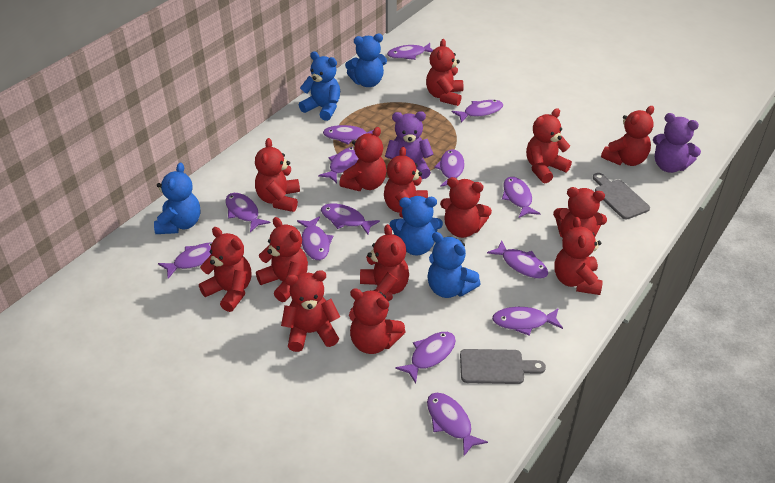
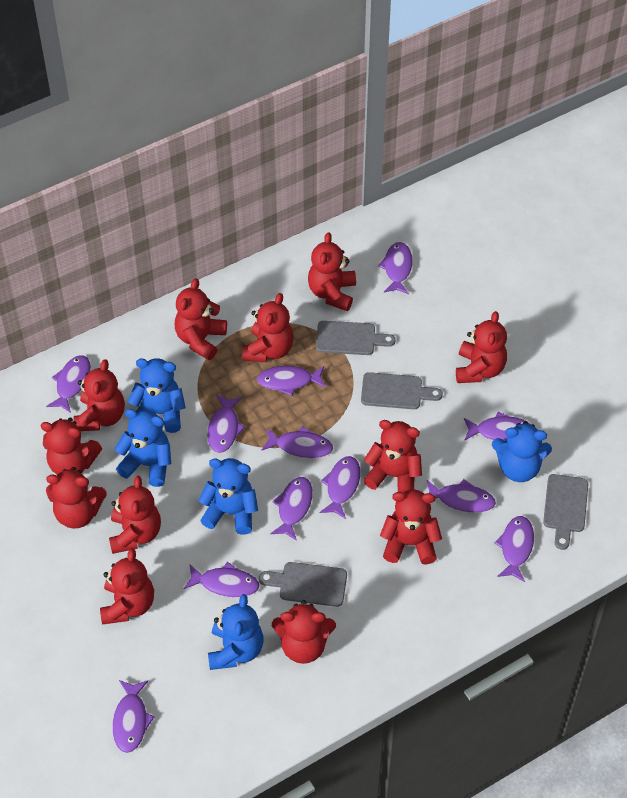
grey cutting board: [460,349,546,384] [593,173,650,219] = 2 -> [259,562,347,607] [316,321,396,355] [361,372,443,409] [543,474,588,550] = 4
purple fish: [158,242,213,279] [225,193,270,232] [297,216,333,260] [318,147,359,183] [321,203,380,235] [323,125,373,144] [387,43,433,60] [395,332,456,383] [427,393,488,456] [434,149,465,187] [452,100,503,123] [487,240,549,279] [492,307,563,335] [502,177,541,218] = 14 -> [46,356,91,413] [112,680,154,753] [183,562,259,597] [207,395,245,453] [257,366,326,396] [261,426,333,458] [270,477,313,541] [320,456,360,519] [378,242,413,294] [427,479,496,513] [464,411,531,441] [494,516,534,582] = 12
purple teddy bear: [385,111,434,179] [653,113,701,173] = 2 -> none = 0
red teddy bear: [199,227,251,312] [255,138,300,212] [256,217,308,302] [281,270,340,352] [339,127,387,191] [349,288,405,354] [360,224,409,301] [384,147,428,218] [426,39,464,106] [440,177,492,238] [526,108,572,183] [553,187,607,238] [555,217,603,295] [601,106,654,166] = 14 -> [41,417,102,475] [46,467,107,529] [74,359,125,431] [100,548,154,625] [109,476,161,554] [175,278,227,360] [242,293,294,362] [272,600,336,664] [308,232,356,311] [364,420,422,493] [380,489,442,565] [456,311,507,383] = 12

